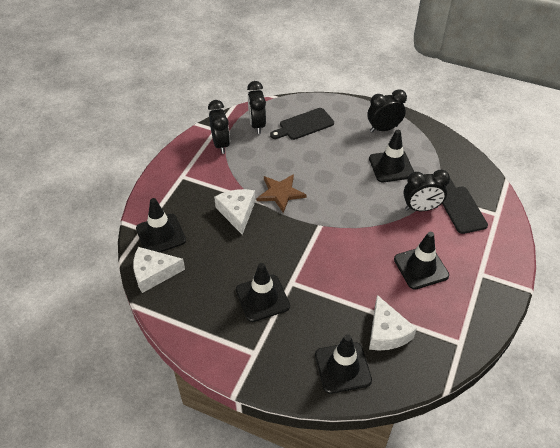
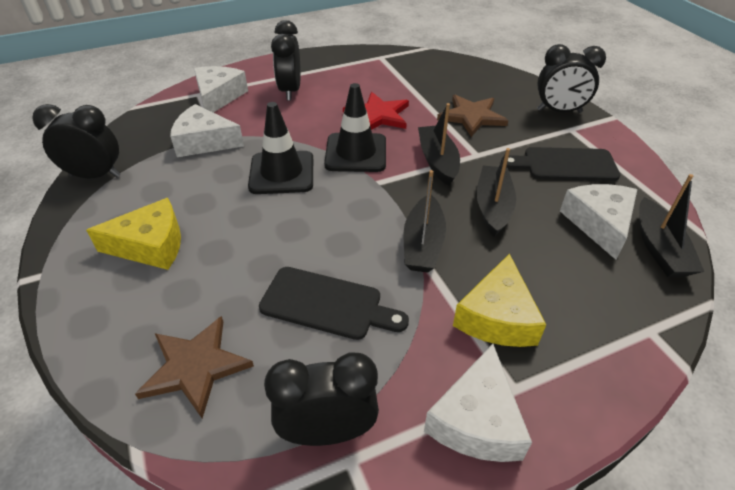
black boat: none = 0 -> [404,170,446,273] [418,103,460,186] [477,148,516,237] [639,174,704,277] = 4
black traffic cone: [136,198,186,252] [236,263,290,322] [315,334,372,394] [369,130,414,182] [394,232,449,290] = 5 -> [248,102,313,194] [324,83,386,172] = 2
brown star: [257,174,306,213] = 1 -> [135,316,254,418] [437,95,508,137] = 2
red star: none = 0 -> [343,92,409,130] = 1
white cheese: [133,247,185,293] [214,189,255,235] [369,295,417,350] = 3 -> [170,104,244,157] [194,66,248,113] [424,344,532,462] [560,184,637,260] = 4
yellow cheese: none = 0 -> [86,198,181,270] [453,254,546,347] = 2

